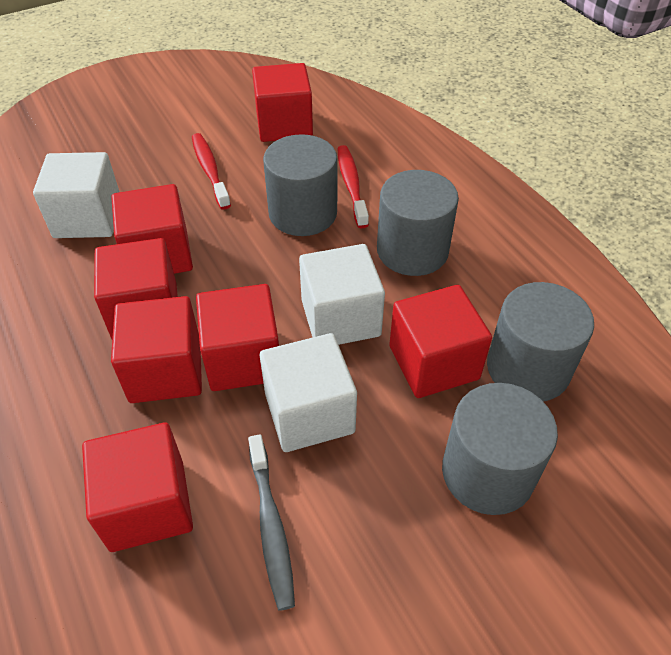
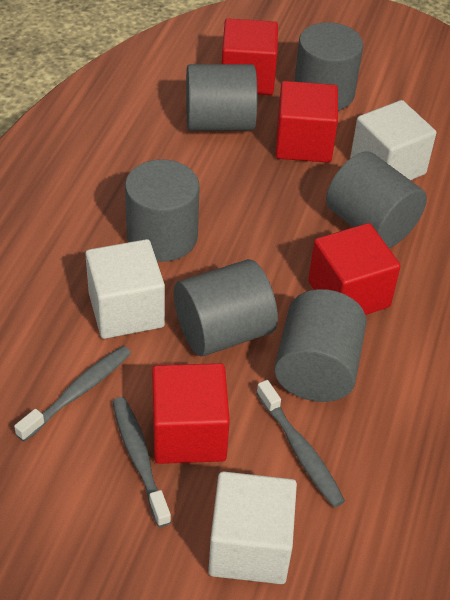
grey cylinder: [263,134,337,236] [377,170,459,276] [442,383,558,515] [487,282,594,402] = 4 -> [125,159,200,262] [174,259,278,356] [186,64,257,131] [274,289,367,402] [294,22,363,111] [326,151,427,248] = 6
grey toothbrush: [248,434,295,611] = 1 -> [14,346,131,442] [112,397,171,527] [256,380,345,507] = 3
red cube: [82,422,193,552] [94,238,178,339] [111,184,193,274] [111,296,202,403] [196,284,279,391] [252,63,313,142] [389,285,492,398] = 7 -> [152,363,230,464] [222,18,278,95] [275,81,338,163] [308,223,401,315] = 4
red toothbrush: [192,133,231,210] [337,145,369,229] = 2 -> none = 0

